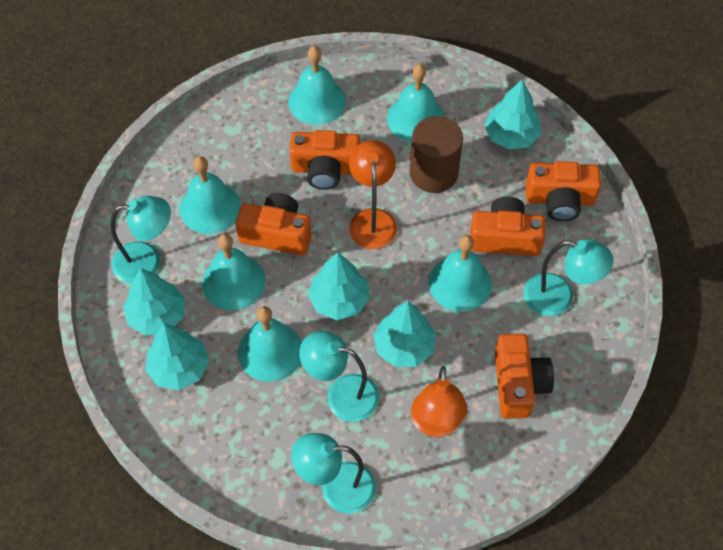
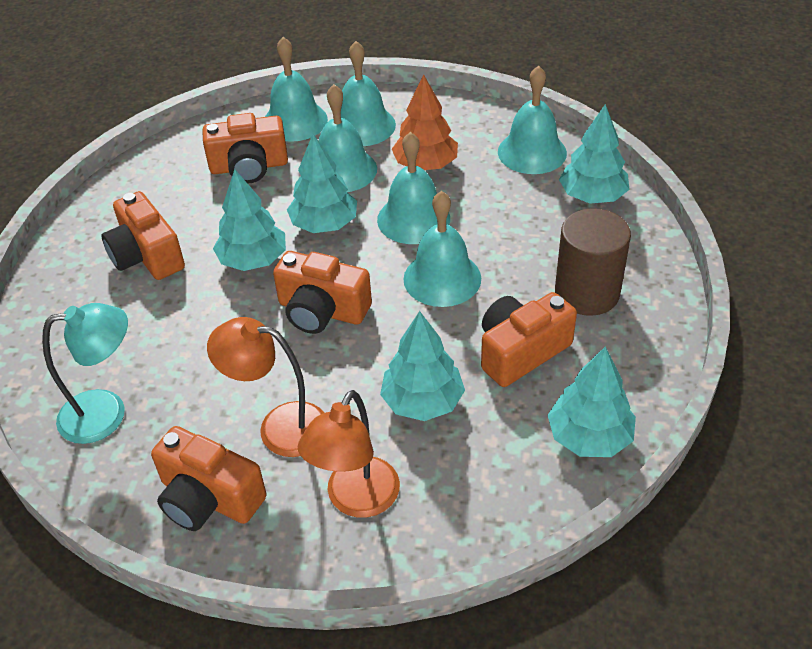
orange tree: none = 0 -> [392,74,458,170] = 1
turquoise lamp: [110,196,171,284] [291,433,376,514] [299,331,379,422] [524,239,613,316] = 4 -> [42,303,128,444] = 1

